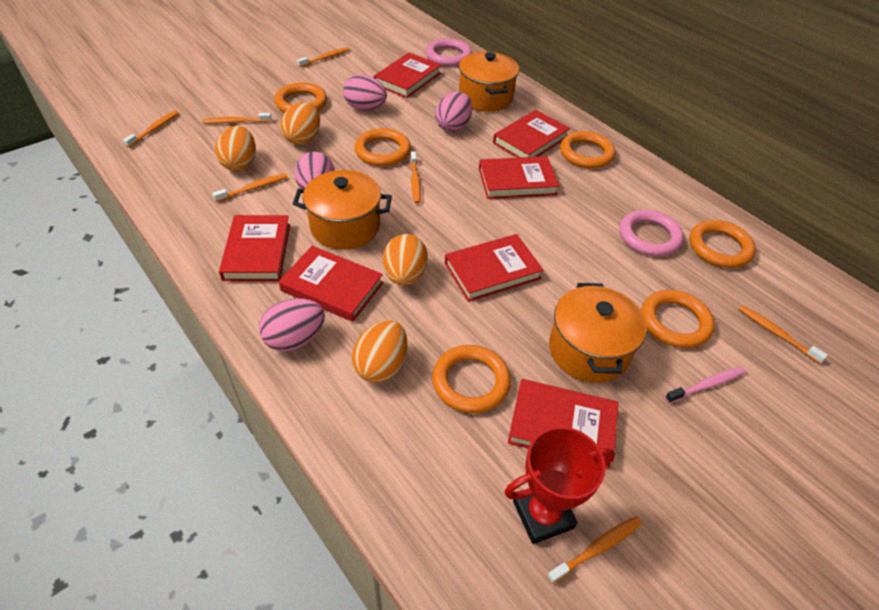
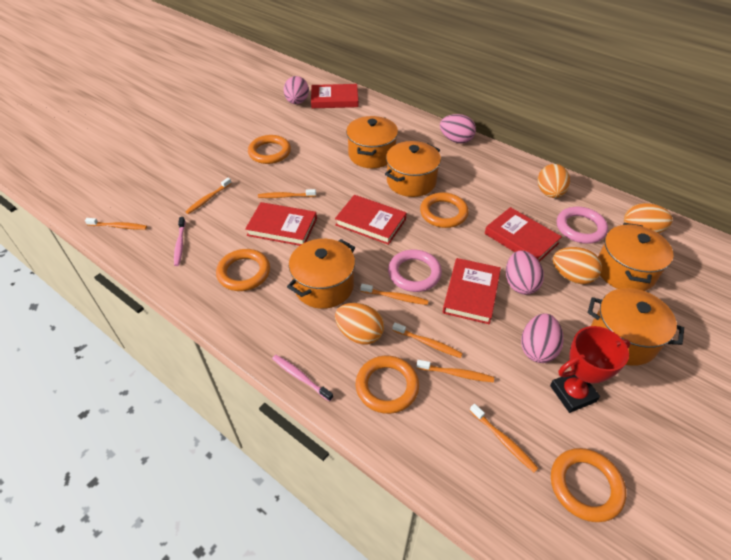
orange pot: [293,170,392,250] [459,52,519,112] [549,283,647,383] = 3 -> [287,239,355,309] [346,116,398,168] [385,141,441,197] [588,288,684,366] [598,223,673,291] = 5
orange ring: [274,82,327,113] [354,128,411,166] [432,345,511,413] [560,131,616,169] [642,290,715,348] [689,220,756,268] = 6 -> [216,249,270,291] [248,135,291,164] [356,356,419,414] [420,192,469,228] [551,448,626,522] = 5
pink toothbrush: [665,366,746,403] = 1 -> [174,217,185,266] [272,355,333,402] = 2
red book: [219,215,290,281] [279,246,383,322] [374,53,441,98] [445,234,544,302] [479,156,559,199] [493,110,570,158] [508,379,619,469] = 7 -> [245,202,317,246] [311,84,358,108] [335,195,406,245] [443,258,501,324] [485,207,562,262] = 5

